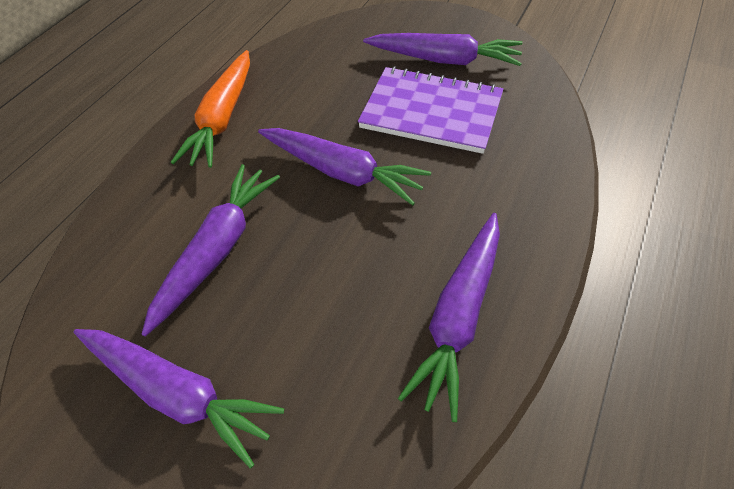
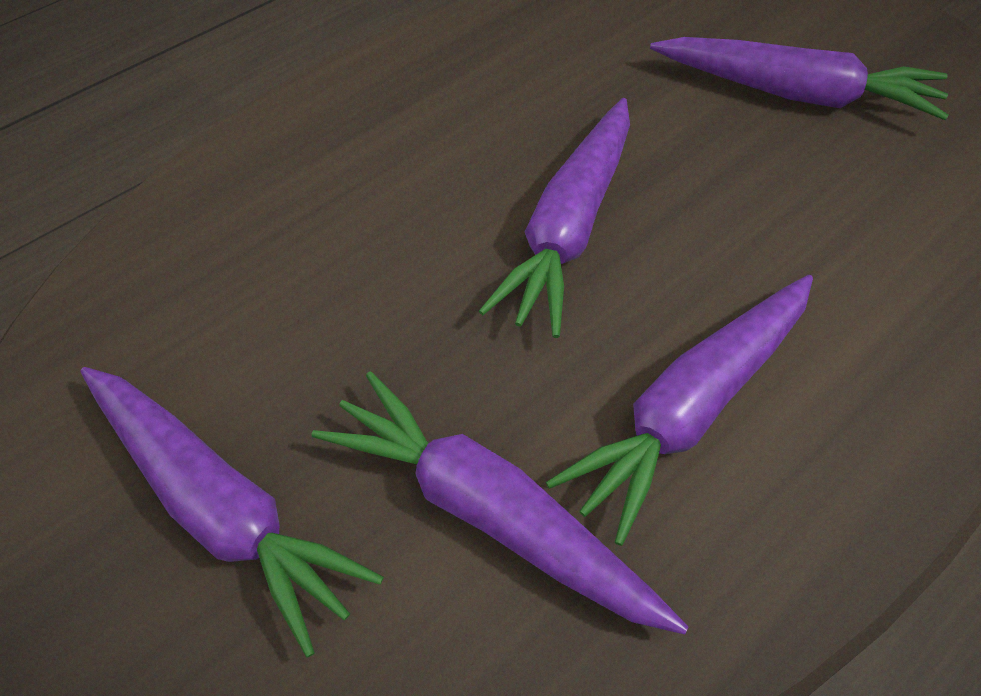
orange carrot: [171,50,250,168] = 1 -> none = 0
purple notebook: [358,67,503,154] = 1 -> none = 0

